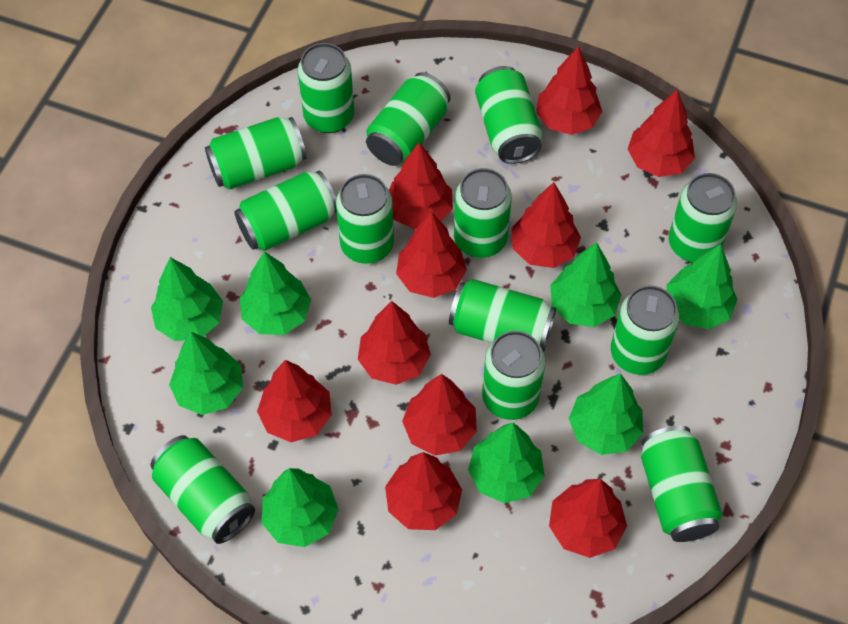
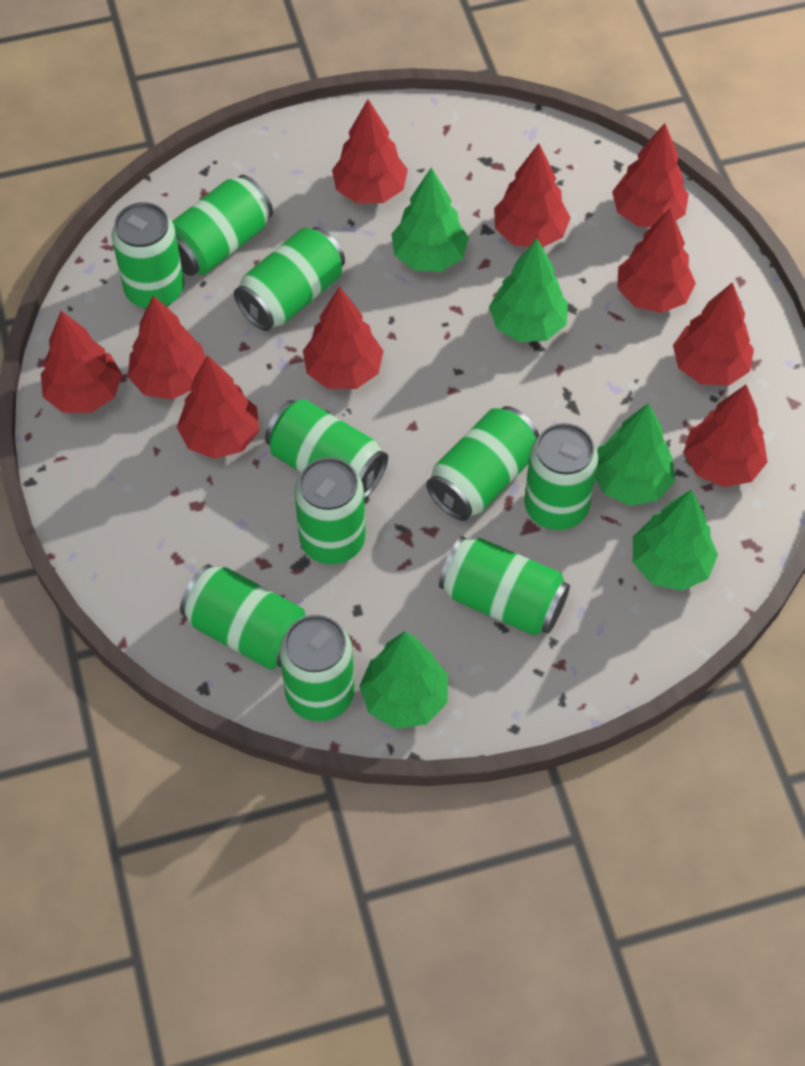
green can: [151,435,255,544] [205,117,306,189] [234,171,337,251] [298,43,354,133] [336,174,394,264] [366,72,450,166] [449,279,556,352] [454,168,512,258] [475,66,542,164] [482,331,545,420] [611,285,679,375] [641,426,723,542] [669,173,737,262] = 13 -> [112,202,184,309] [172,175,273,276] [180,564,305,670] [234,227,345,331] [265,399,388,499] [280,615,355,721] [294,457,366,564] [426,406,539,521] [439,536,570,636] [524,423,598,530] = 10
green tree: [151,257,223,341] [169,332,243,415] [240,251,311,335] [261,468,339,547] [468,423,545,503] [550,242,621,327] [569,373,643,455] [666,244,738,329] = 8 -> [359,631,448,729] [391,167,469,272] [489,238,568,342] [595,403,675,506] [633,489,718,591] = 5

